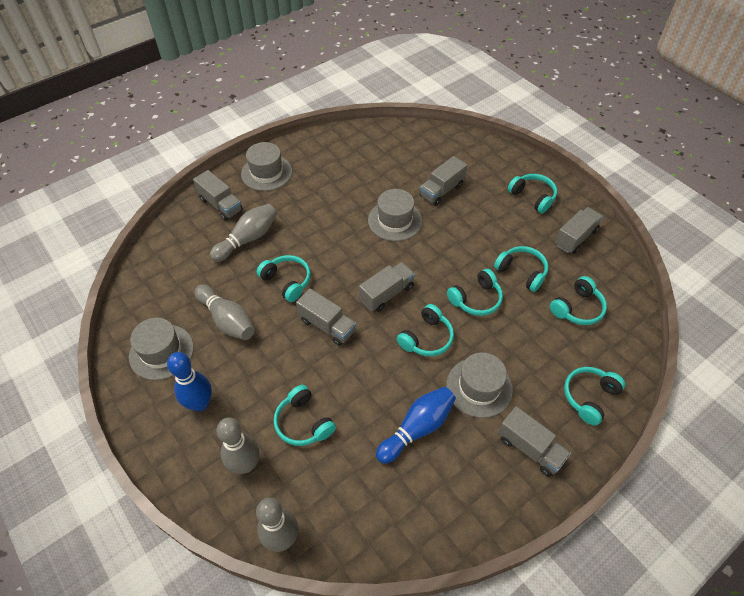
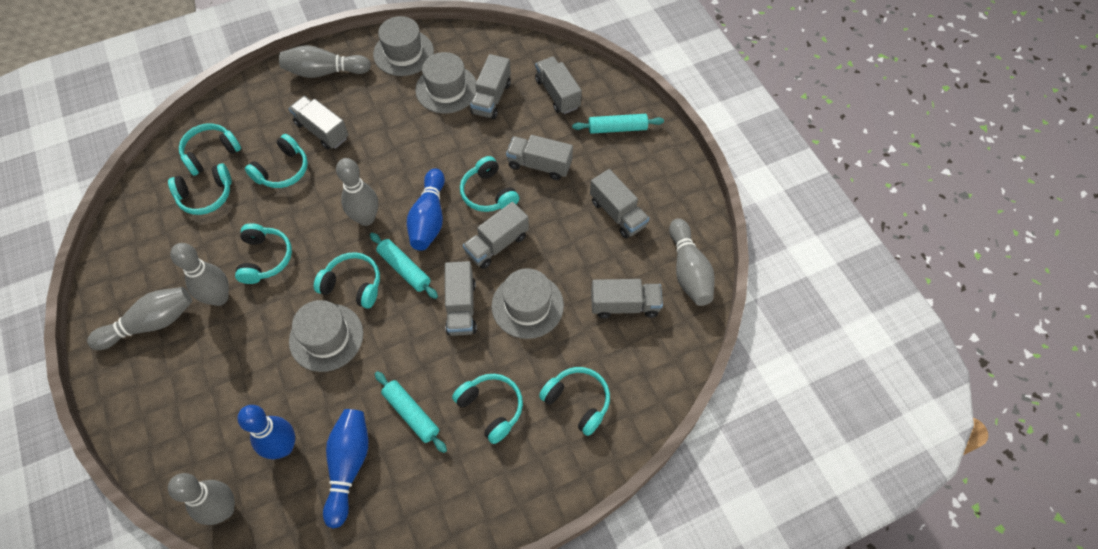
blue bowling pin: [167,352,212,412] [376,386,456,464] = 2 -> [237,405,295,459] [323,409,368,529] [407,168,445,251] = 3
grey bowling pin: [195,285,255,340] [210,204,277,262] [216,417,259,474] [256,498,299,552] = 4 -> [87,287,192,350] [168,473,235,525] [170,243,229,306] [279,45,371,78] [336,158,378,226] [669,218,715,306] = 6
grey truck: [193,170,243,221] [296,288,356,346] [359,262,415,312] [420,156,467,206] [498,406,571,477] [555,207,603,254] = 6 -> [288,96,348,150] [445,261,477,336] [463,202,529,269] [470,54,511,119] [506,135,573,180] [535,56,582,114] [590,169,649,239] [591,279,663,319] = 8
turquoise rolling pin: none = 0 -> [370,233,438,299] [375,371,447,453] [572,114,664,134] = 3

